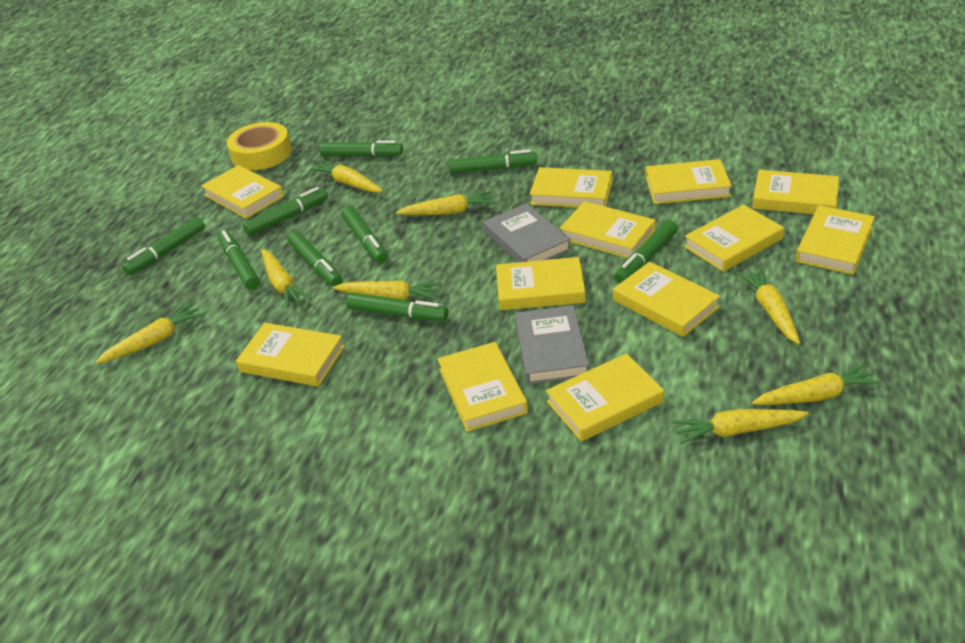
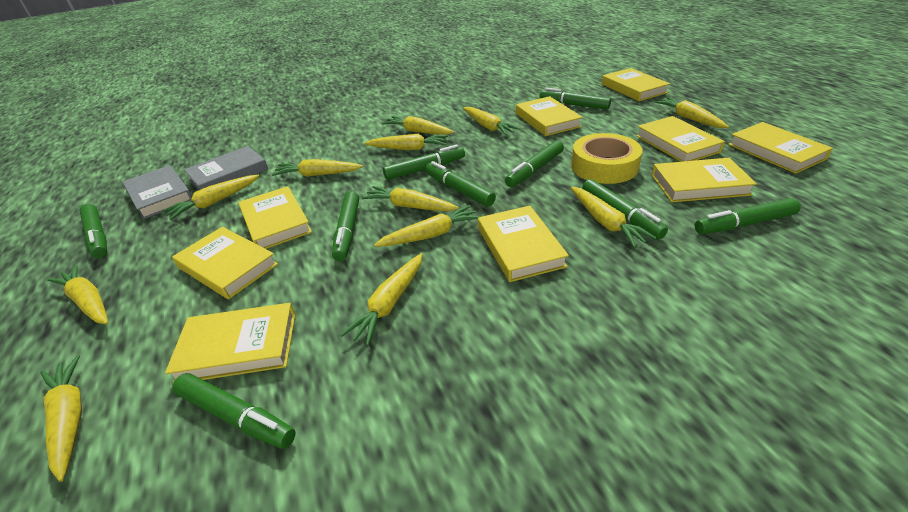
yellow book: [201,165,284,219] [236,323,344,387] [438,342,528,432] [496,257,586,310] [530,167,612,208] [546,353,664,441] [560,201,656,258] [613,262,720,337] [646,159,732,204] [684,205,784,272] [752,170,839,214] [795,205,875,275] = 12 -> [165,303,295,383] [172,227,278,299] [238,186,312,249] [478,206,569,282] [516,96,583,136] [602,68,670,101] [636,116,725,162] [652,158,757,202] [728,122,833,174] = 9
yellow carrot: [95,303,204,364] [261,249,311,308] [309,159,383,192] [333,280,442,300] [396,191,495,215] [672,409,809,444] [737,268,800,344] [752,363,882,405] = 8 -> [40,355,82,482] [47,265,108,324] [162,174,259,220] [272,159,363,177] [341,253,423,346] [362,186,459,211] [364,134,448,150] [374,205,481,247] [382,116,454,135] [463,107,521,136] [571,187,656,248] [654,97,729,128] = 12

